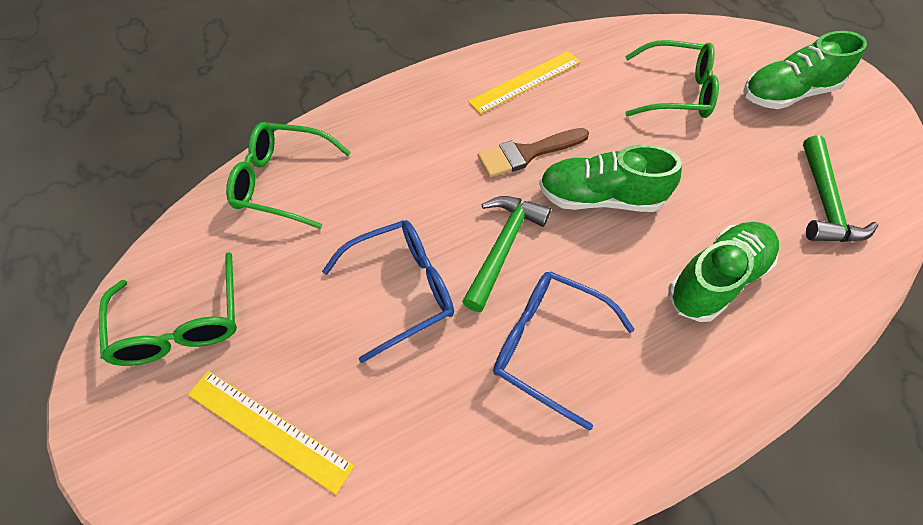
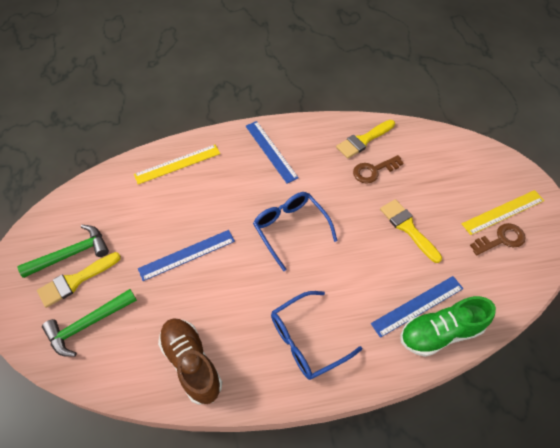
blue ruler: none = 0 -> [138,230,235,281] [246,121,299,184] [371,276,464,338] = 3
brown brush: [478,128,589,178] = 1 -> none = 0
brown key: none = 0 -> [353,155,404,184] [470,223,526,255] = 2
brown shoe: none = 0 -> [158,318,222,405] = 1
green glasses: [99,252,237,366] [226,122,351,229] [625,40,719,118] = 3 -> none = 0
green shoe: [539,145,682,212] [668,222,779,322] [743,31,867,109] = 3 -> [401,296,496,357] = 1
yellow brush: none = 0 -> [37,252,121,308] [336,120,395,159] [380,199,442,263] = 3

